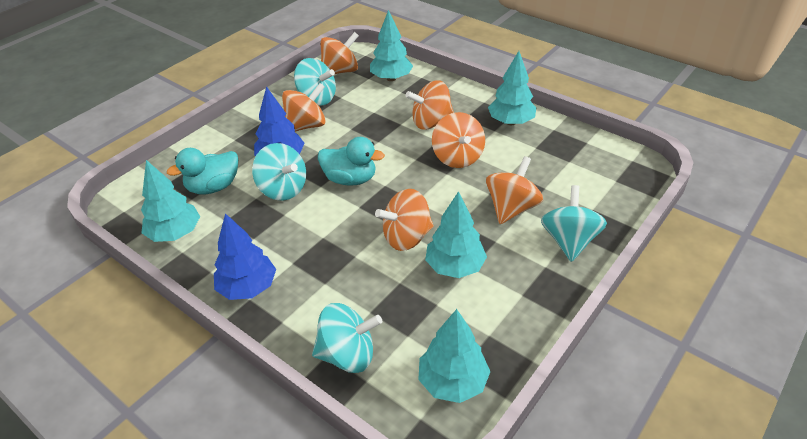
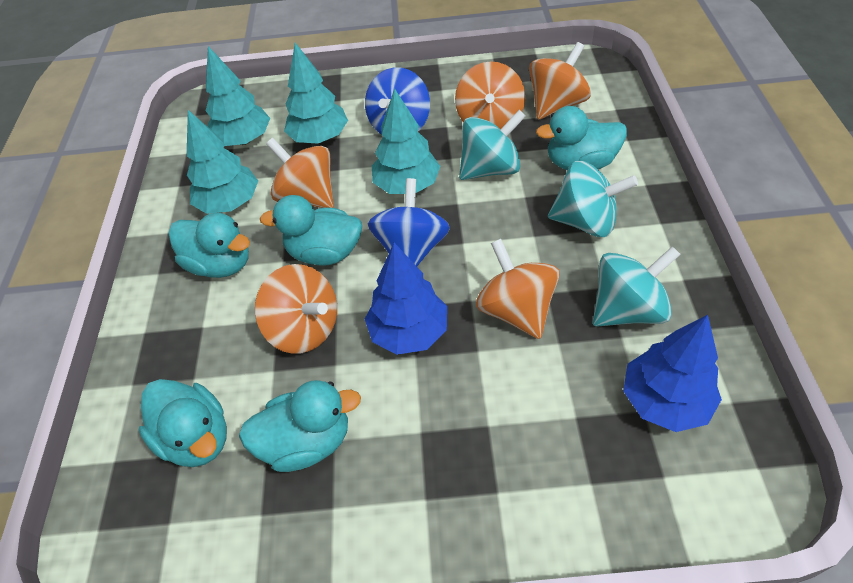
blue spinning top: none = 0 -> [365,67,430,135] [368,178,450,266] = 2
orange spinning top: [282,83,326,132] [321,32,359,74] [375,189,434,251] [405,80,454,130] [432,112,485,168] [486,156,543,224] = 6 -> [255,264,337,354] [266,138,334,208] [455,61,525,129] [476,239,560,339] [529,42,591,120] = 5
turquoise duck: [167,148,238,194] [318,137,385,186] = 2 -> [139,379,227,467] [169,213,250,278] [239,380,361,472] [260,195,362,266] [536,106,627,170] = 5
turquoise spinning top: [252,143,306,201] [294,58,336,105] [312,303,382,373] [541,185,607,262] = 4 -> [459,109,526,180] [548,161,638,237] [593,246,681,327] = 3
turquoise tree: [141,160,200,242] [370,10,413,81] [418,309,491,403] [425,191,487,278] [488,51,536,125] = 5 -> [187,110,258,214] [206,46,270,146] [284,43,348,144] [372,89,441,194] = 4

